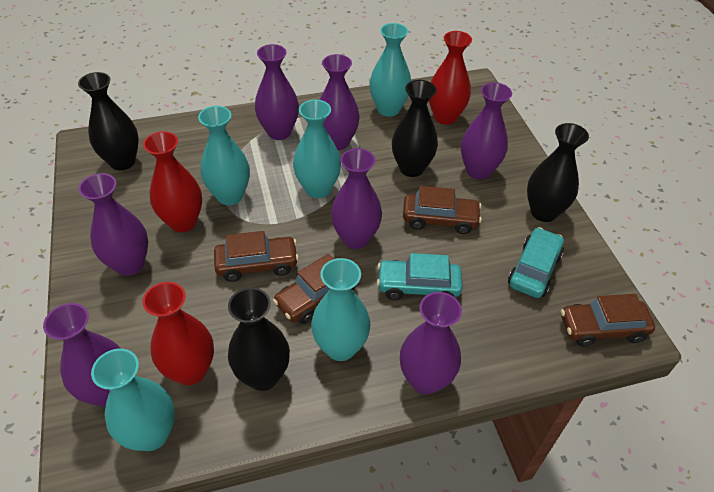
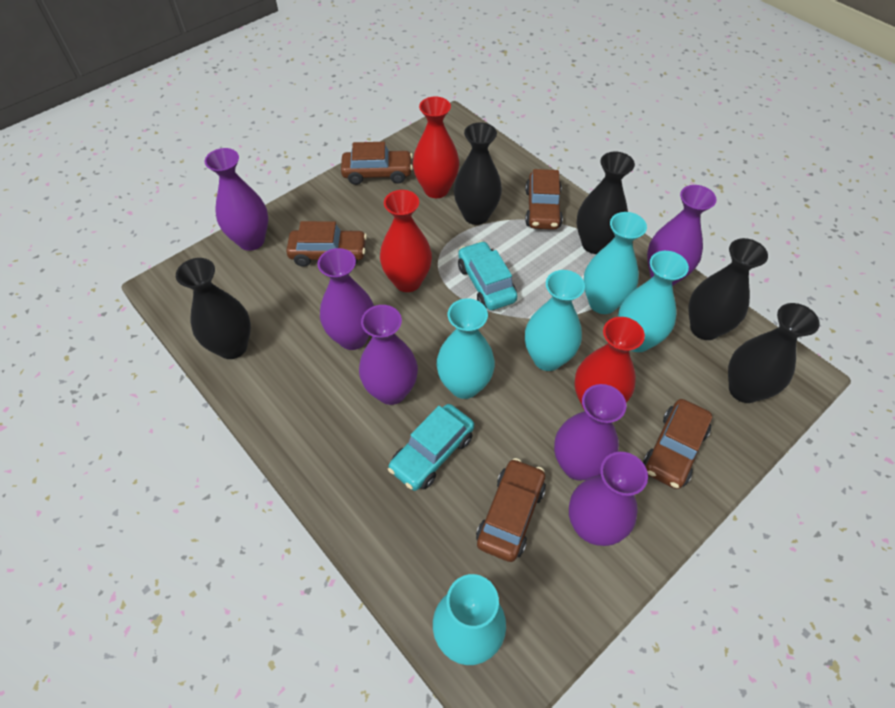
black vase: [78,72,139,170] [228,288,290,391] [392,80,438,177] [527,123,589,222] = 4 -> [176,258,251,359] [454,122,502,225] [577,152,635,254] [688,238,768,340] [728,303,820,403] = 5
brown car: [214,231,299,282] [273,254,355,324] [403,186,482,234] [561,294,655,347] = 4 -> [286,221,367,267] [341,142,413,185] [476,458,546,562] [525,169,563,230] [643,399,712,489] = 5
purple vase: [43,303,121,407] [78,173,148,276] [255,44,299,140] [320,54,360,150] [331,148,382,249] [400,292,462,394] [461,82,512,180] = 7 -> [205,148,268,251] [317,248,374,350] [359,305,418,405] [554,384,626,481] [569,452,648,546] [647,185,717,286] = 6

